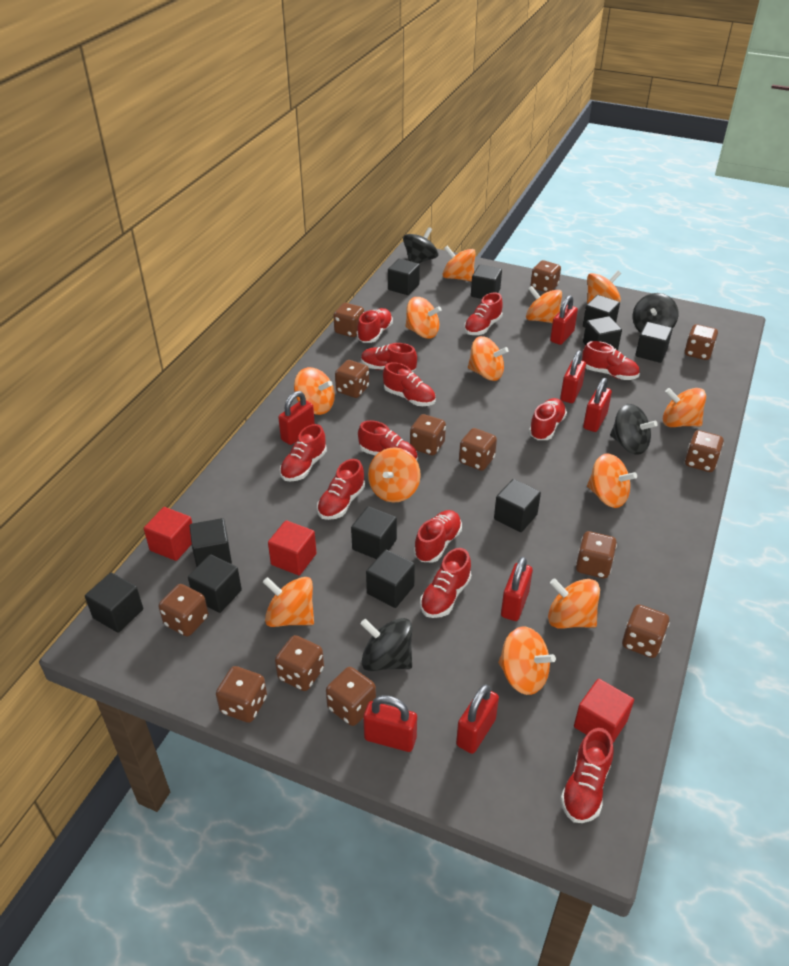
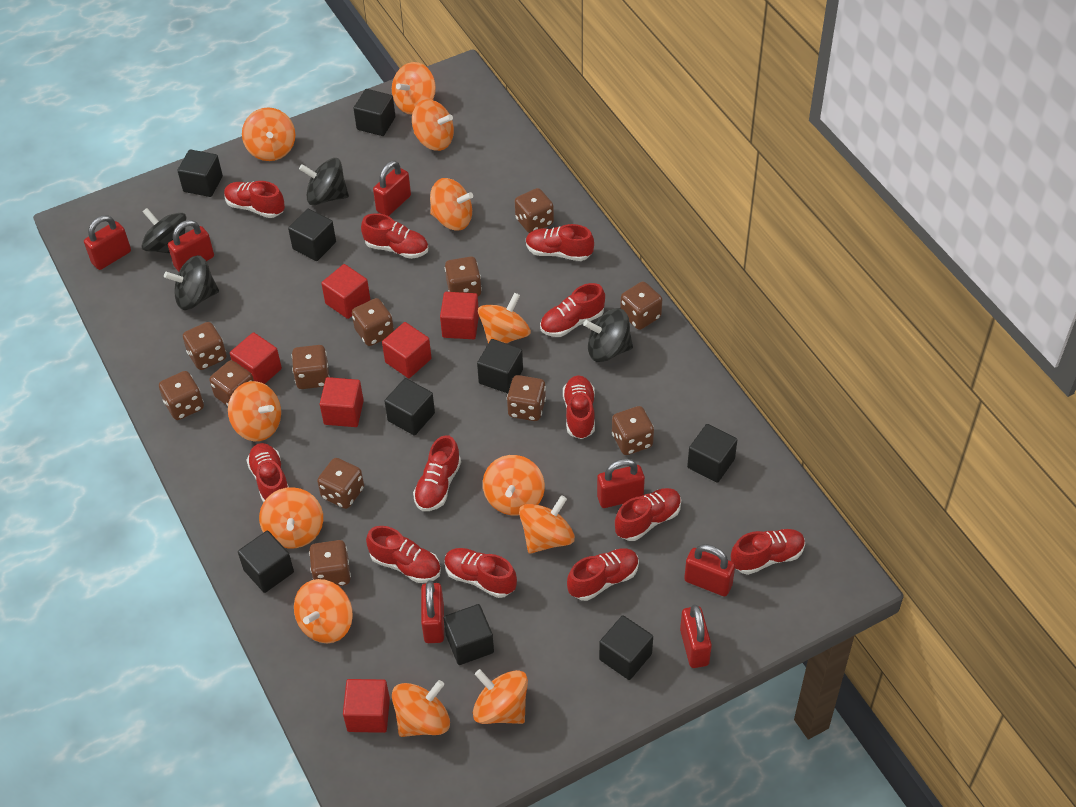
black cube: [85,573,143,633] [188,554,242,613] [189,518,232,567] [351,506,397,559] [366,550,415,608] [388,259,420,295] [471,264,502,299] [494,479,541,532] [583,295,620,327] [583,316,622,351] [635,322,673,363] = 11 -> [177,149,223,197] [238,531,294,593] [288,209,336,261] [353,89,395,136] [385,378,435,436] [443,604,494,665] [477,339,523,393] [599,615,653,680] [687,424,737,483] = 9
brown dice: [159,584,208,636] [216,666,267,723] [275,635,324,691] [326,667,376,726] [333,303,364,337] [335,360,369,398] [410,414,446,455] [459,428,497,471] [531,260,561,292] [576,531,617,579] [622,605,670,658] [685,324,718,360] [685,430,724,472] = 13 -> [159,371,204,420] [183,322,227,370] [210,360,254,406] [292,345,330,389] [309,540,351,586] [317,458,364,509] [352,298,394,346] [445,257,482,296] [507,375,546,421] [515,188,554,233] [612,406,654,455] [620,282,662,330] = 12
red cube: [144,507,192,561] [268,520,317,575] [574,679,634,743] = 3 -> [230,332,282,384] [320,377,364,427] [321,264,370,319] [343,679,390,733] [382,322,432,378] [440,292,479,339] = 6

